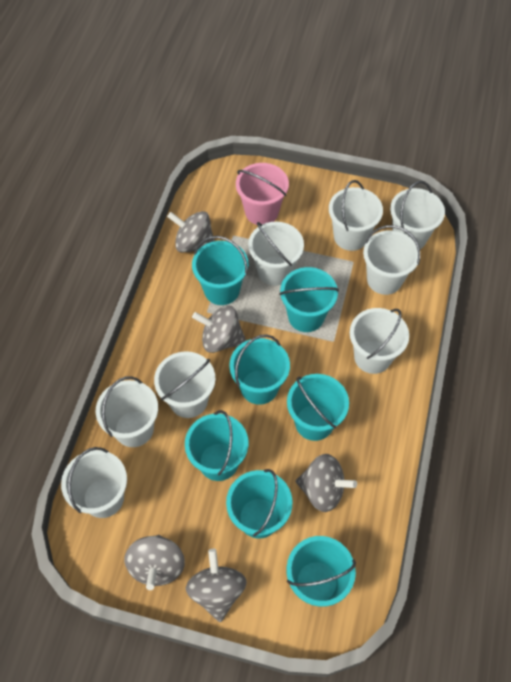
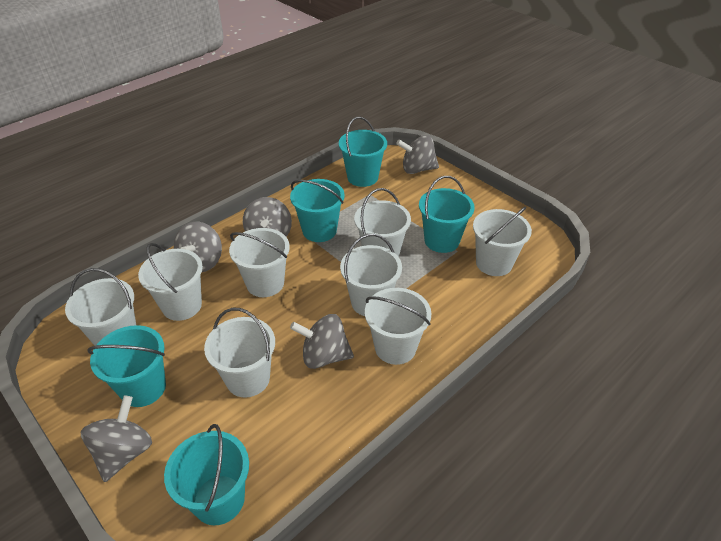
pink bucket: [236,163,289,225] = 1 -> none = 0
turquoise bucket: [185,410,248,481] [192,236,249,305] [226,469,292,539] [229,334,290,405] [279,267,339,332] [286,536,356,607] [287,374,349,441] = 7 -> [87,325,166,407] [164,424,249,525] [290,179,345,242] [339,117,387,187] [419,176,475,253] = 5

